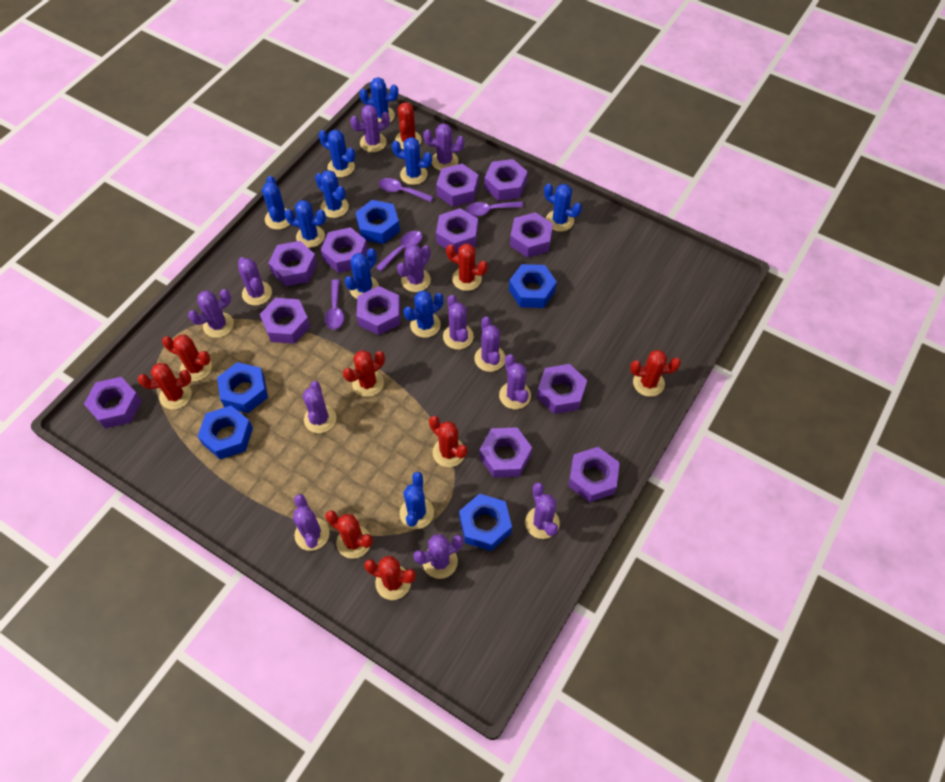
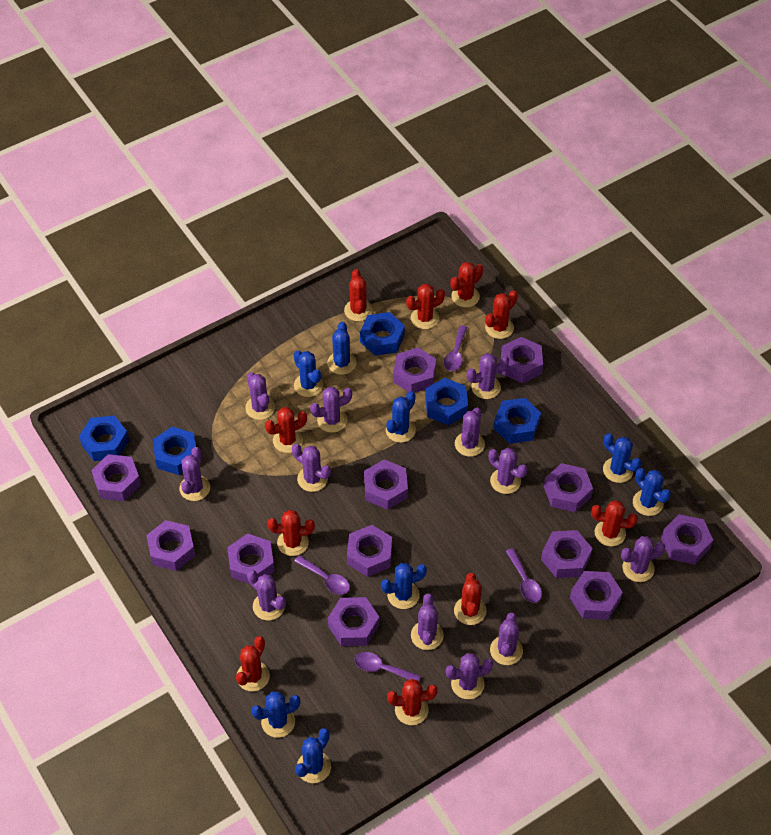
blue cactus: [262,176,290,230] [284,200,326,248] [315,170,349,218] [319,130,355,177] [345,248,379,299] [359,77,398,122] [392,137,432,185] [400,472,434,529] [404,290,443,338] [544,183,582,232] = 10 -> [251,692,300,738] [294,350,323,397] [295,728,331,783] [327,322,357,375] [381,563,427,609] [386,391,416,443] [603,433,641,483] [633,468,671,516] = 8
red cactus: [138,363,192,410] [162,335,212,381] [325,510,373,559] [343,350,385,397] [364,556,416,600] [395,102,422,149] [429,416,468,467] [446,244,488,291] [630,350,681,397] = 9 -> [236,636,270,691] [265,407,307,453] [267,510,315,556] [344,269,373,321] [387,679,437,725] [406,284,445,329] [450,262,483,307] [454,573,486,625] [485,290,518,339] [591,500,638,546] = 10

